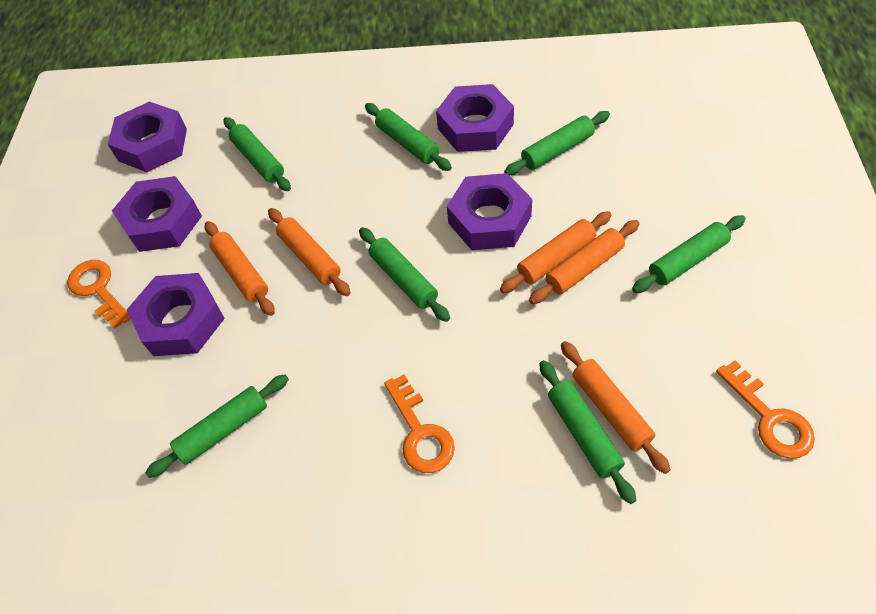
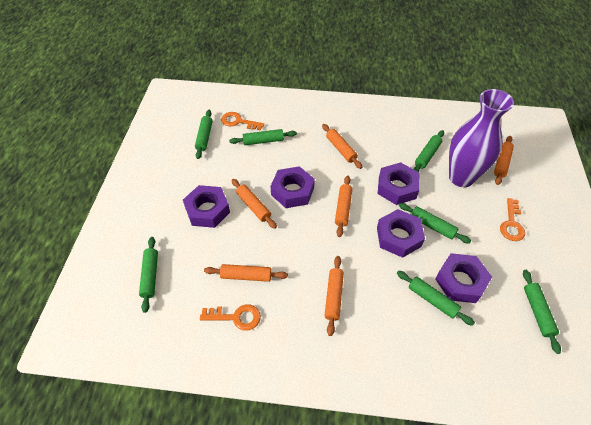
orange rolling pin: [205,221,275,316] [268,208,351,296] [500,211,611,293] [529,220,640,304] [561,341,671,474] = 5 -> [204,264,288,282] [232,179,277,229] [322,124,362,169] [325,256,344,336] [335,176,352,237] [494,136,514,185] = 6
purple vase: none = 0 -> [449,89,514,187] = 1

